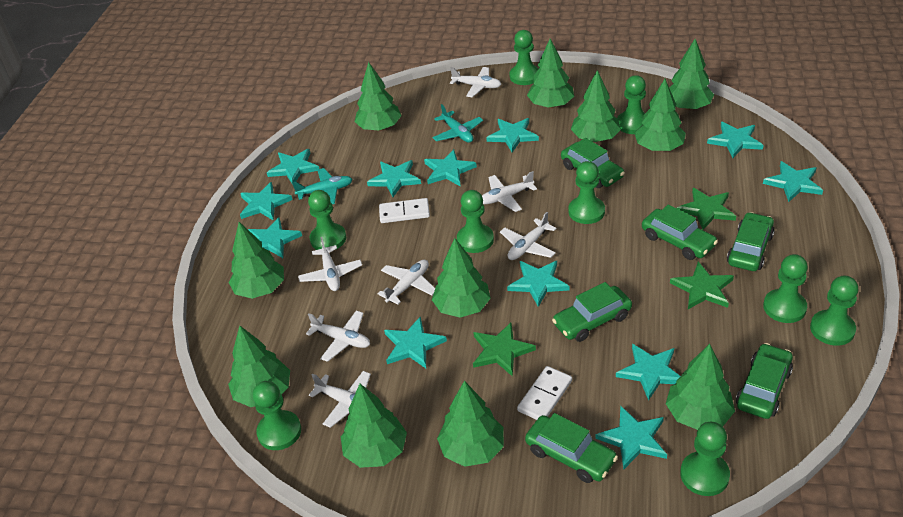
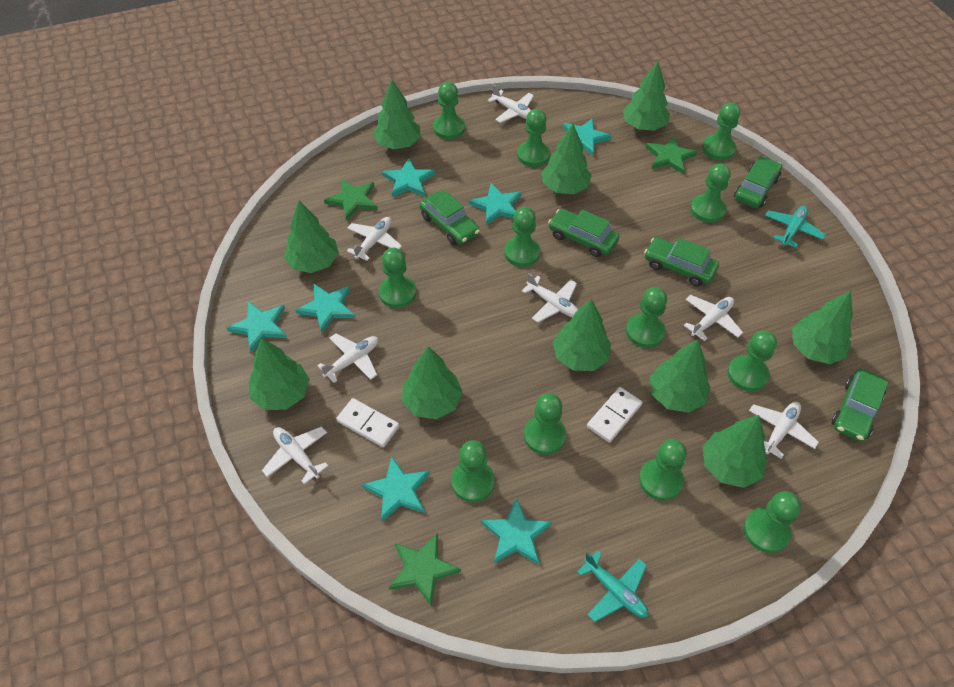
green car: [525,413,618,483] [552,282,632,342] [561,138,625,188] [642,205,718,260] [727,212,775,271] [736,343,793,419] = 6 -> [419,190,480,245] [548,209,619,257] [644,237,719,286] [734,156,782,208] [832,368,888,442] = 5
green pawn: [253,381,301,450] [308,190,346,250] [457,190,494,253] [509,30,539,85] [568,161,605,224] [617,75,646,134] [680,422,730,496] [763,254,808,323] [810,276,858,346] = 9 -> [379,248,416,308] [433,82,465,139] [451,440,495,502] [504,207,540,267] [517,109,550,167] [524,393,566,455] [626,287,667,348] [639,439,687,501] [690,163,731,223] [702,102,741,161] [728,330,777,392] [743,491,801,553] = 12
green tree: [228,325,290,407] [229,222,284,299] [341,384,407,468] [355,62,402,131] [432,238,490,318] [437,381,504,467] [527,39,574,108] [571,70,621,142] [634,79,686,151] [666,344,735,430] [669,39,714,110] = 11 -> [249,338,310,410] [284,201,339,273] [373,79,421,149] [402,346,463,419] [541,124,592,194] [553,298,611,371] [623,61,670,131] [649,340,710,413] [702,415,767,488] [792,291,853,364] = 10
turquoise star: [240,182,293,220] [248,217,302,258] [267,149,319,185] [367,160,421,197] [384,317,447,368] [424,149,477,187] [486,118,539,152] [507,261,570,307] [595,406,667,469] [616,344,680,401] [707,122,764,158] [763,161,823,202] = 12 -> [227,301,287,353] [295,284,355,333] [362,457,430,522] [382,158,435,197] [469,183,522,226] [481,497,552,565] [563,118,612,156] = 7

